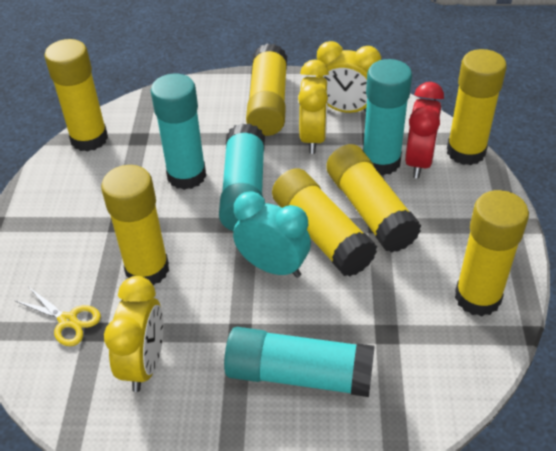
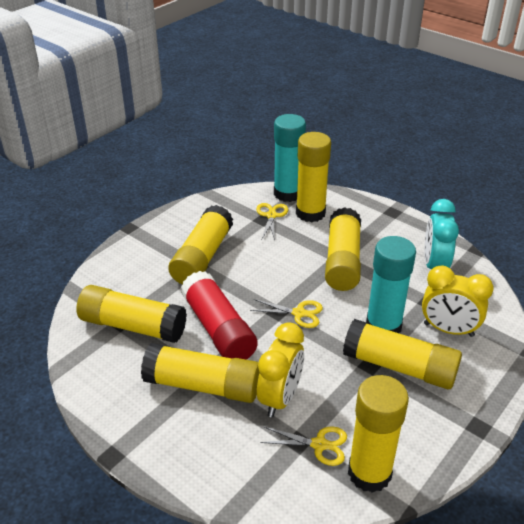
red clock: [405,82,444,178] = 1 -> none = 0
red glue stick: none = 0 -> [181,271,258,360] = 1
turquoise glue stick: [151,74,206,190] [219,123,265,231] [224,327,375,397] [363,59,412,175] = 4 -> [274,114,306,202] [366,236,416,333] = 2
yellow clock: [104,276,163,392] [298,59,329,154] [316,41,381,113] = 3 -> [257,322,304,417] [422,265,494,337] = 2
yellow scissors: [14,287,101,346] = 1 -> [250,299,323,328] [256,203,288,240] [260,427,347,466] = 3

